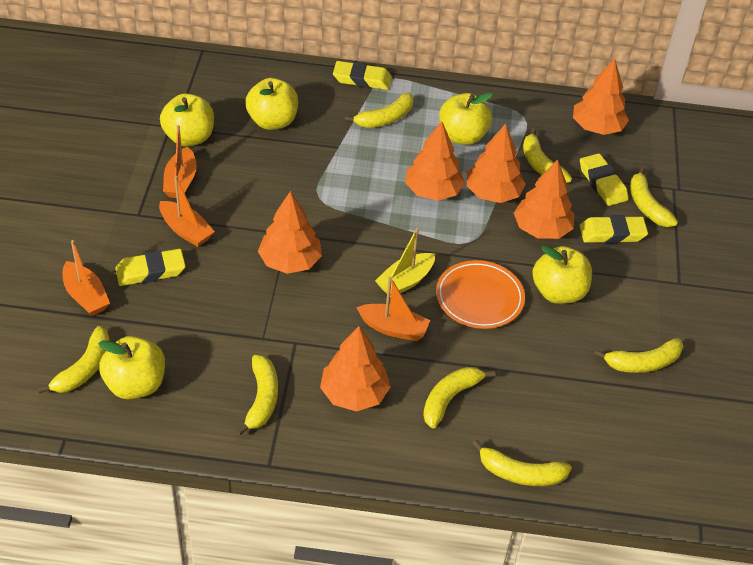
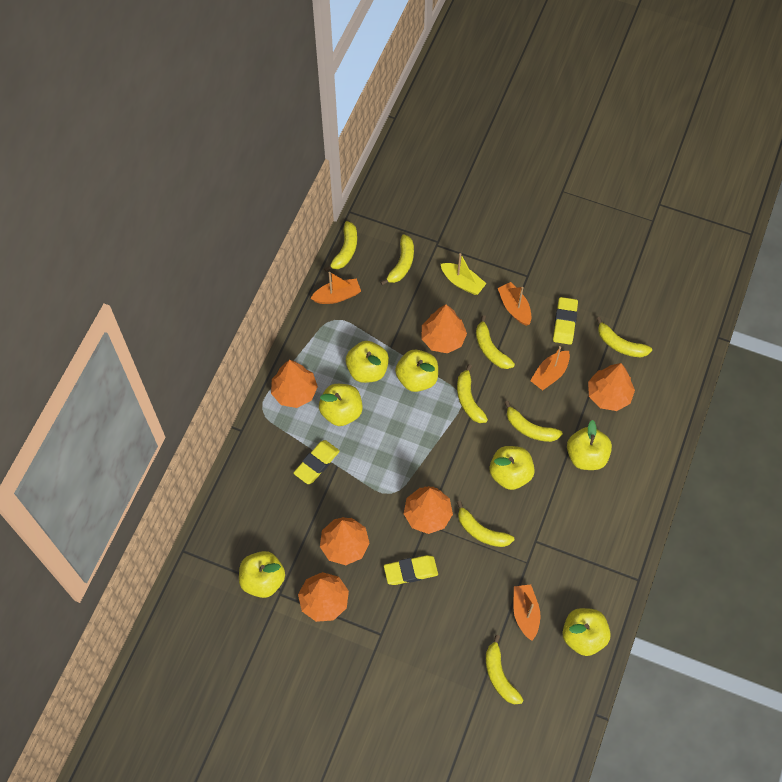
orange plate: [436,260,525,329] = 1 -> none = 0
yellow apple: [98,336,165,400] [160,94,214,147] [245,78,298,130] [439,93,493,145] [532,245,592,304] = 5 -> [239,551,285,598] [319,384,363,426] [346,341,389,383] [395,349,438,392] [490,446,535,490] [562,608,611,656] [567,420,612,470] = 7
yellow eraser: [115,249,186,286] [333,61,392,90] [580,153,628,206] [580,215,648,243] = 4 -> [293,440,340,484] [384,555,438,585] [553,297,578,345] = 3

